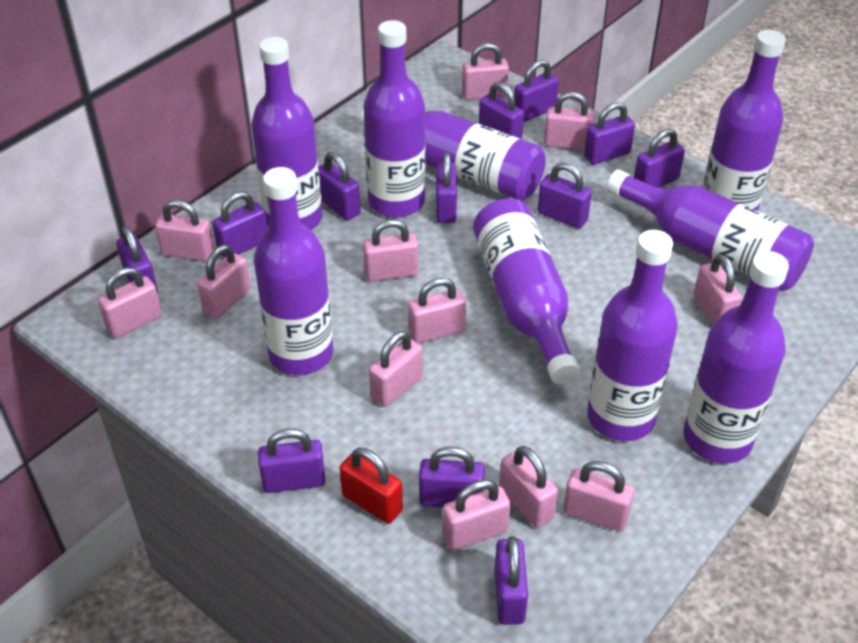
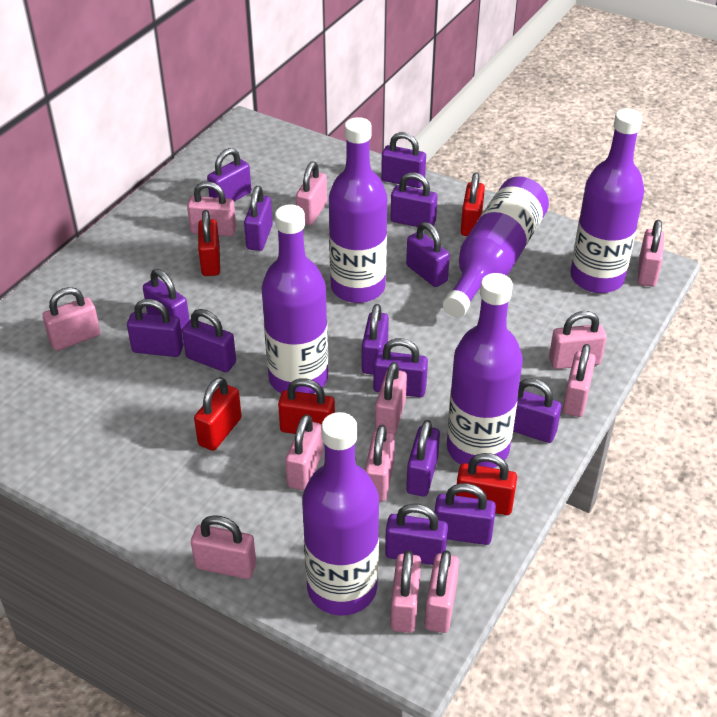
purple bottle: [251,37,322,230] [254,167,333,375] [361,108,546,201] [364,20,426,218] [473,198,580,385] [587,230,678,441] [607,169,814,291] [683,251,789,464] [702,30,786,211] = 9 -> [261,204,328,394] [302,412,379,615] [329,117,387,303] [443,176,549,317] [447,273,523,468] [570,108,644,293] = 6
purple padlock: [116,226,158,294] [212,191,268,258] [258,429,326,493] [319,152,361,221] [419,447,485,507] [436,152,457,223] [479,82,524,139] [495,536,528,625] [514,60,559,122] [538,163,592,229] [584,102,635,165] [634,129,685,188] = 12 -> [127,299,183,357] [143,269,190,331] [182,309,236,372] [207,148,251,201] [244,186,273,251] [362,304,389,375] [373,338,428,397] [381,132,426,188] [385,504,448,565] [390,172,438,227] [406,222,450,287] [406,420,440,497] [435,483,496,545] [513,378,562,443] = 14
red padlock: [340,447,403,524] = 1 -> [194,377,242,451] [198,210,220,276] [278,378,335,434] [456,453,517,515] [461,173,485,236] = 5

